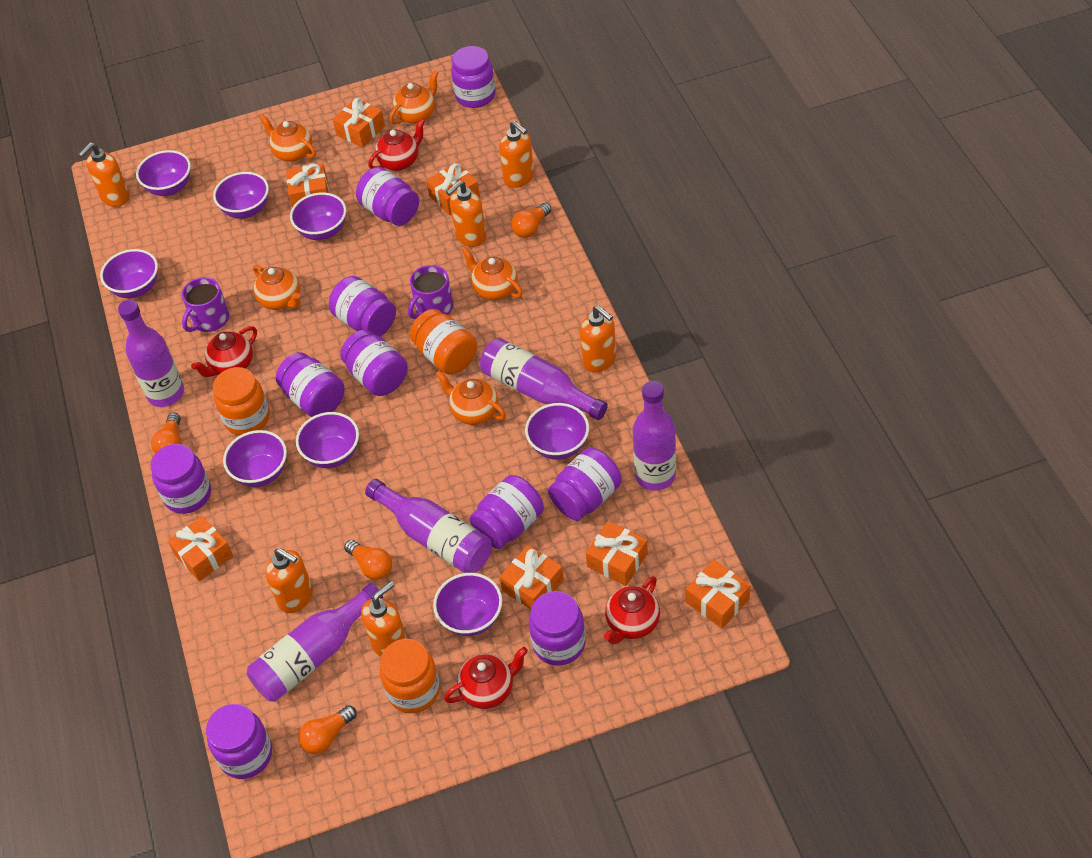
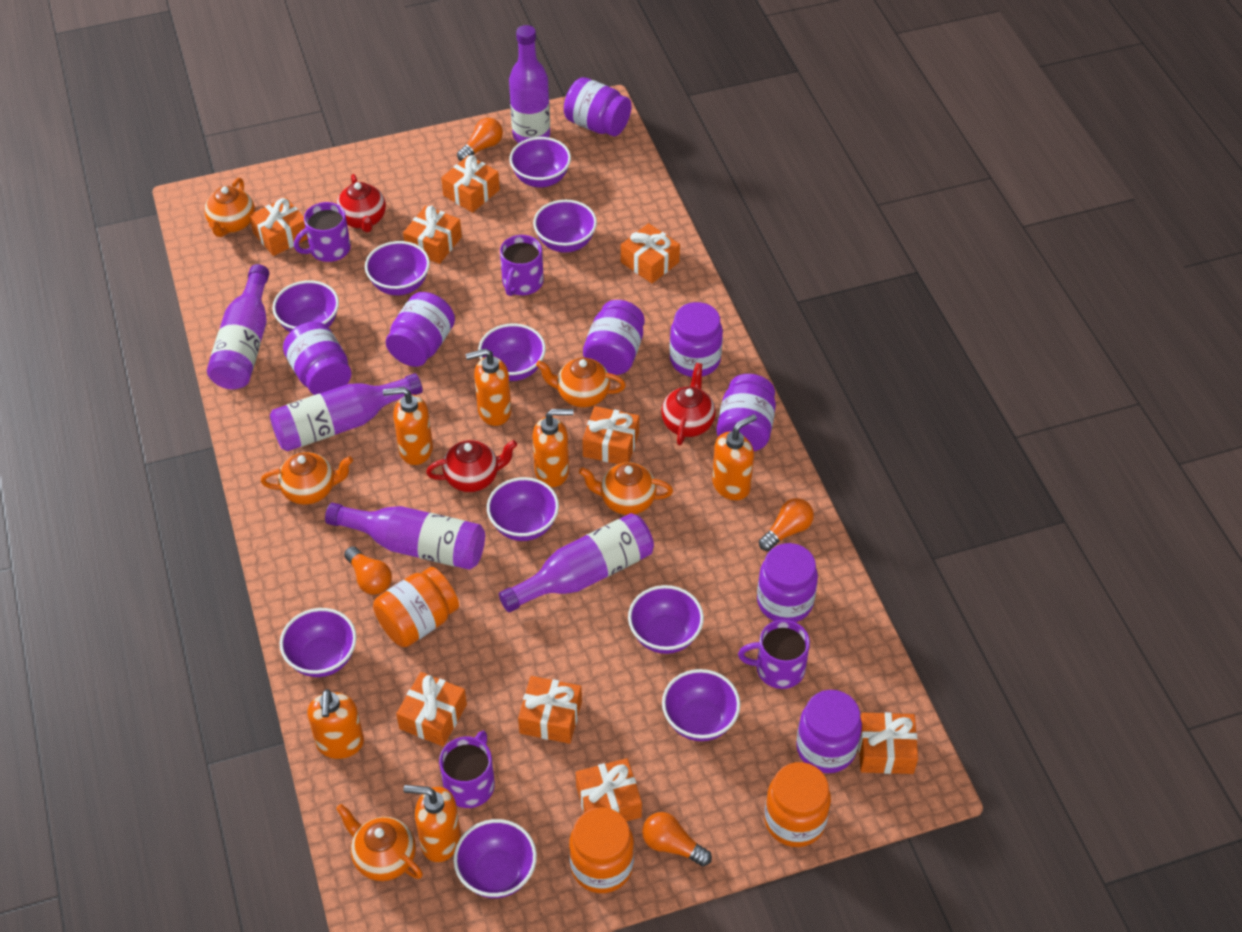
orange gift: [168,516,233,581] [286,163,329,207] [333,98,385,148] [426,162,480,215] [500,545,564,609] [586,521,648,586] [686,560,750,628] = 7 -> [249,197,308,256] [396,672,467,746] [403,206,462,264] [441,155,500,213] [518,676,582,744] [576,758,642,821] [582,406,639,464] [621,223,680,283] [859,712,918,774] = 9
purple bowl: [100,249,158,298] [136,150,191,196] [213,172,269,219] [223,430,287,487] [290,193,346,240] [296,412,359,468] [433,573,502,636] [525,403,589,460] = 8 -> [272,280,339,332] [280,608,357,677] [365,241,430,295] [453,819,537,898] [478,324,546,381] [487,477,559,541] [509,137,571,188] [533,200,597,253] [628,585,704,654] [662,669,740,741] = 10
purple jar: [151,444,211,514] [206,704,272,779] [276,352,345,417] [329,276,396,336] [340,330,408,396] [356,167,419,226] [451,46,495,108] [469,475,544,549] [529,591,586,665] [548,448,622,521] = 10 -> [283,322,351,395] [386,292,455,367] [564,77,632,136] [583,300,645,375] [669,302,723,377] [717,374,776,451] [757,543,818,622] [796,690,862,773] = 8
purple mug: [182,277,229,332] [408,265,453,319] = 2 -> [294,202,351,262] [439,731,495,808] [500,235,544,296] [738,620,810,689] = 4
red teapot: [191,326,257,377] [368,118,425,171] [444,647,528,709] [604,576,660,644] = 4 -> [336,174,386,233] [426,440,517,492] [661,363,716,445] = 3

